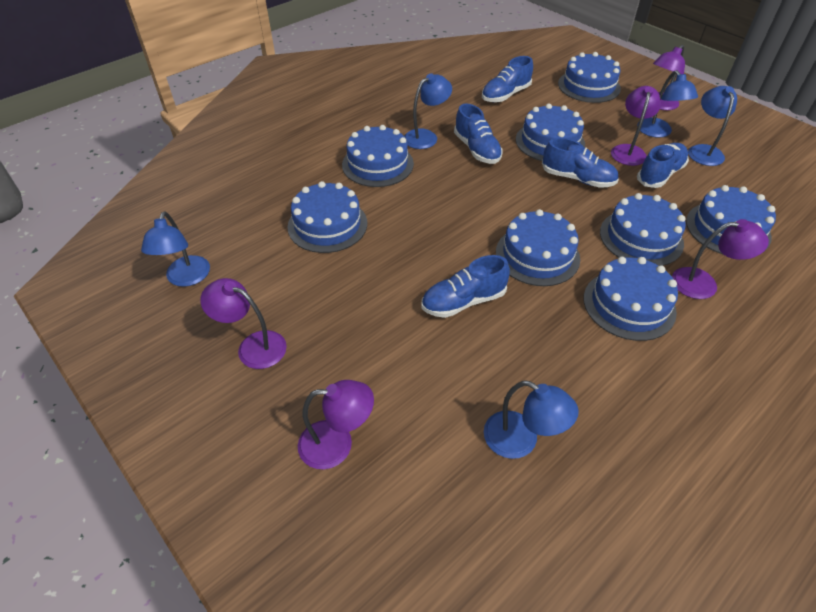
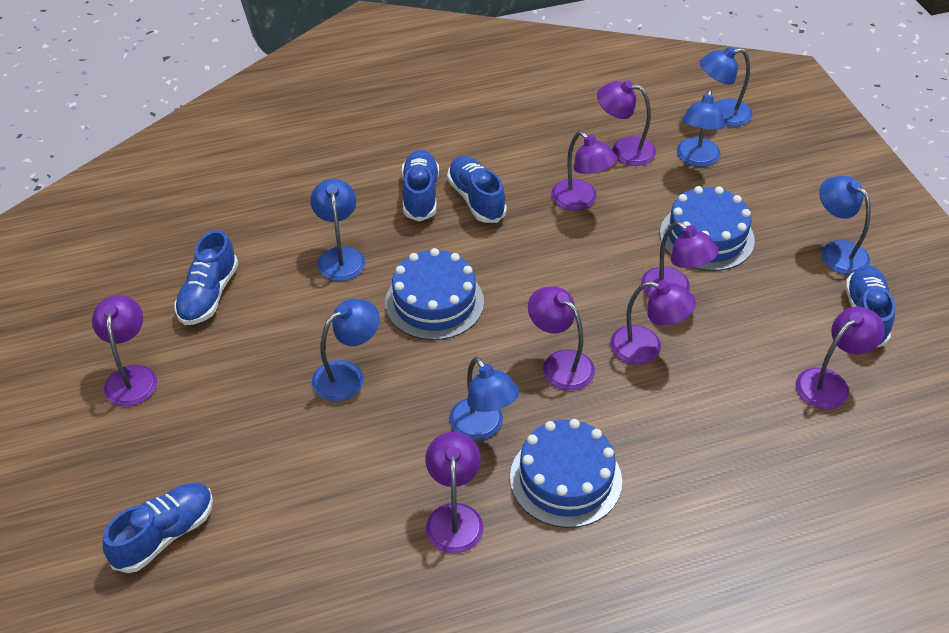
blue cake: [287,181,367,253] [342,125,414,187] [496,209,580,286] [516,104,585,161] [558,52,621,103] [584,257,678,341] [600,193,686,266] [686,185,776,255] = 8 -> [385,248,484,340] [510,419,622,528] [660,186,755,271] = 3
blue lamp: [141,211,210,287] [404,73,452,149] [484,380,579,459] [637,70,698,138] [688,86,737,166] = 5 -> [310,179,365,281] [312,299,380,401] [449,357,519,441] [677,89,725,167] [700,47,753,126] [819,176,871,275] = 6
purple lamp: [200,278,287,369] [298,380,374,469] [611,86,661,166] [653,45,685,110] [672,219,769,299] = 5 -> [92,295,157,406] [425,432,483,553] [528,287,595,390] [551,131,618,210] [597,80,656,166] [610,280,696,365] [641,221,719,297] [796,307,885,409] = 8

